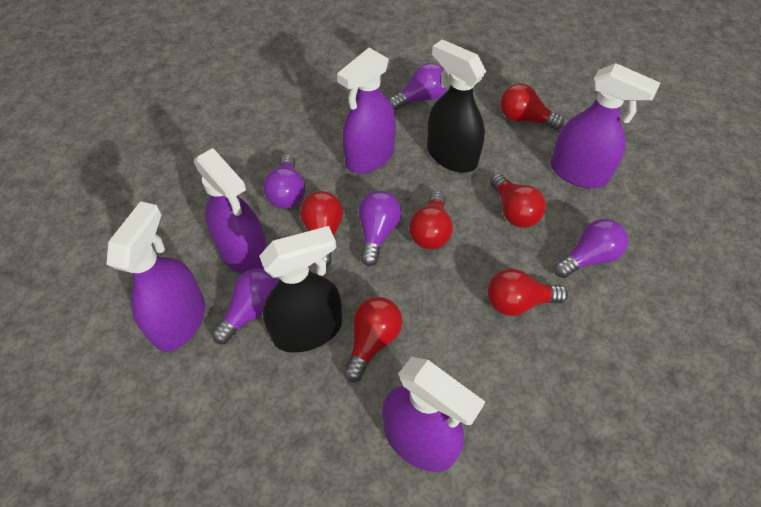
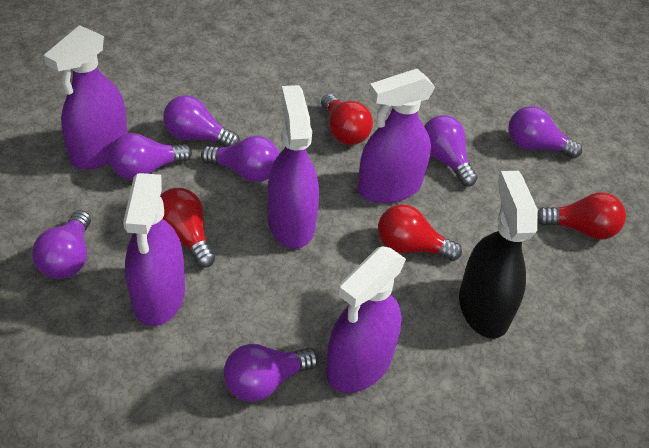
black spray bottle: [259,226,342,353] [427,39,486,173] = 2 -> [459,171,538,339] = 1
purple light bulb: [212,269,278,344] [263,154,305,209] [359,191,402,266] [389,63,447,110] [554,219,628,278] = 5 -> [32,210,91,279] [109,133,192,180] [163,95,240,147] [201,136,279,182] [224,344,319,402] [424,115,478,187] [508,106,582,159] = 7
red light bulb: [300,191,343,267] [343,297,402,382] [409,191,453,250] [487,269,568,316] [490,173,546,228] [500,83,564,130] = 6 -> [160,188,215,268] [321,94,373,145] [378,204,462,261] [538,192,626,240] = 4

